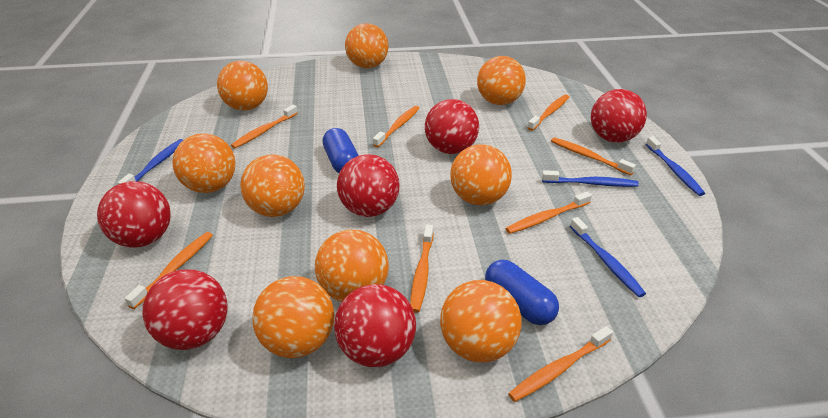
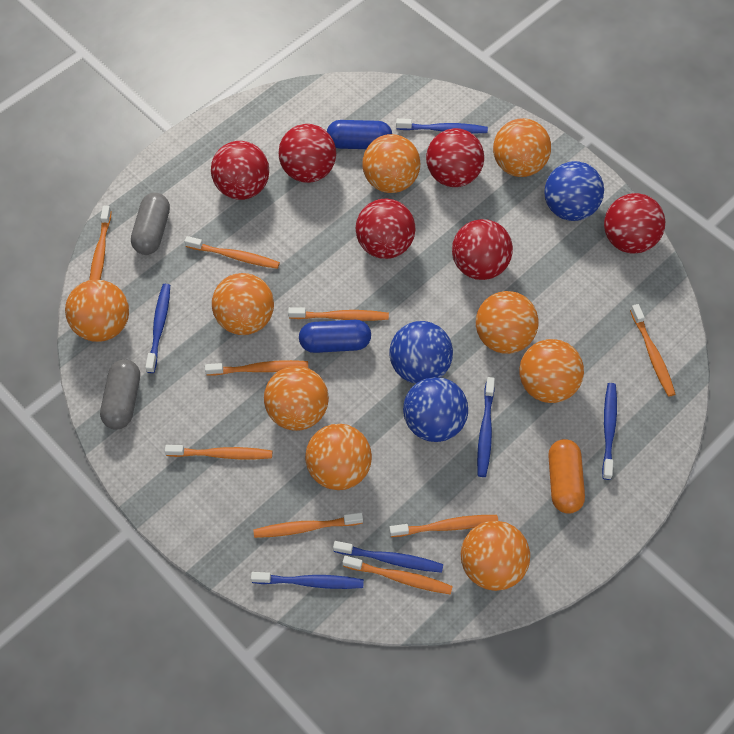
blue ball: none = 0 -> [389,321,453,384] [403,377,468,442] [544,161,604,221] = 3
blue toothbrush: [118,139,183,184] [542,170,639,187] [570,217,646,297] [646,136,705,196] = 4 -> [145,284,170,373] [251,572,364,589] [333,541,443,573] [396,118,488,134] [477,377,495,477] [602,383,617,480] = 6
grey capsule: none = 0 -> [100,360,140,429] [131,193,170,255] = 2
orange capsule: none = 0 -> [548,439,585,514] = 1
orange toothbrush: [124,232,213,309] [231,105,298,149] [373,106,419,148] [410,225,433,313] [505,192,592,234] [508,326,613,402] [528,95,569,131] [551,137,636,175] = 8 -> [90,206,112,280] [165,445,272,459] [185,236,280,269] [205,360,308,375] [253,513,363,538] [288,307,389,321] [342,556,453,595] [389,515,498,537] [630,304,675,397] = 9

